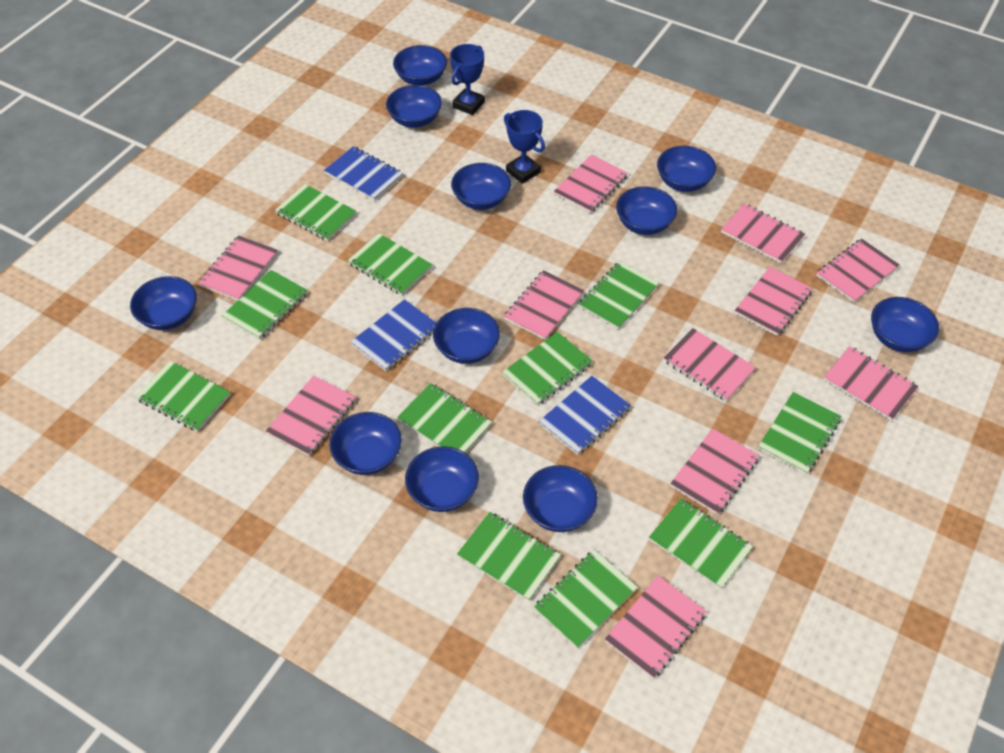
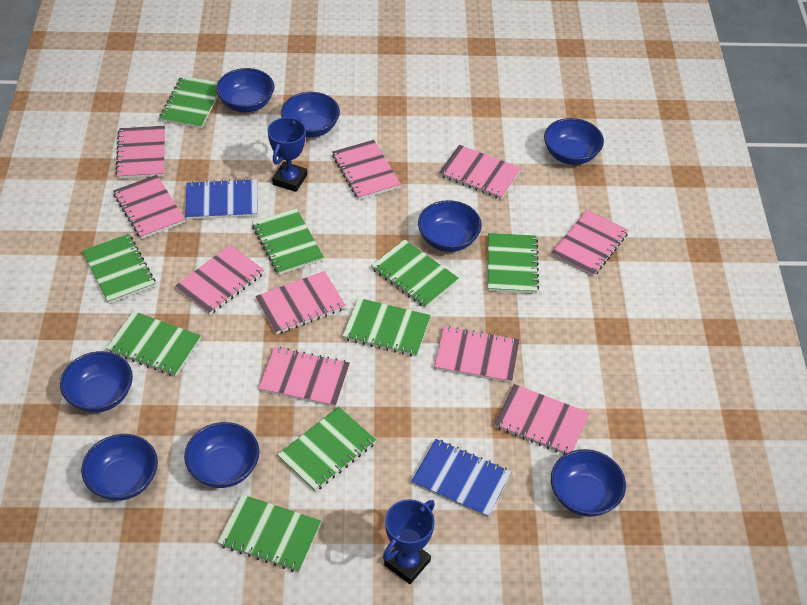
blue bowl: [130,276,197,330] [329,412,402,475] [386,85,442,127] [393,45,447,85] [405,446,479,512] [433,308,500,364] [451,163,511,210] [523,465,598,532] [616,186,677,235] [657,146,716,192] [871,297,939,352] = 11 -> [60,351,133,413] [81,434,158,501] [184,422,259,488] [216,68,274,112] [281,92,340,137] [418,200,482,252] [544,118,604,165] [551,449,626,517] = 8
blue notebook: [324,146,403,201] [351,299,436,371] [539,376,631,455] = 3 -> [185,178,258,220] [411,439,511,518] = 2
green notebook: [136,361,231,432] [222,270,308,340] [275,184,357,241] [348,233,432,295] [397,383,492,453] [457,512,561,601] [502,331,593,405] [534,550,638,649] [579,261,659,330] [649,499,753,589] [758,392,842,475] = 11 -> [82,234,155,304] [106,311,201,377] [159,76,218,129] [217,494,321,572] [252,208,324,275] [277,407,376,492] [343,298,431,357] [371,239,459,308] [488,233,539,294] = 9
pink notebook: [198,235,278,300] [266,376,356,456] [504,270,584,340] [554,155,628,213] [605,576,707,679] [664,328,756,401] [670,428,760,515] [721,204,805,263] [734,267,813,336] [816,239,900,303] [823,346,919,421] = 11 -> [113,175,185,239] [115,126,165,179] [175,245,264,315] [256,271,346,335] [258,347,350,407] [332,140,401,200] [434,326,520,383] [439,145,521,199] [494,384,589,455] [552,210,629,277] = 10

